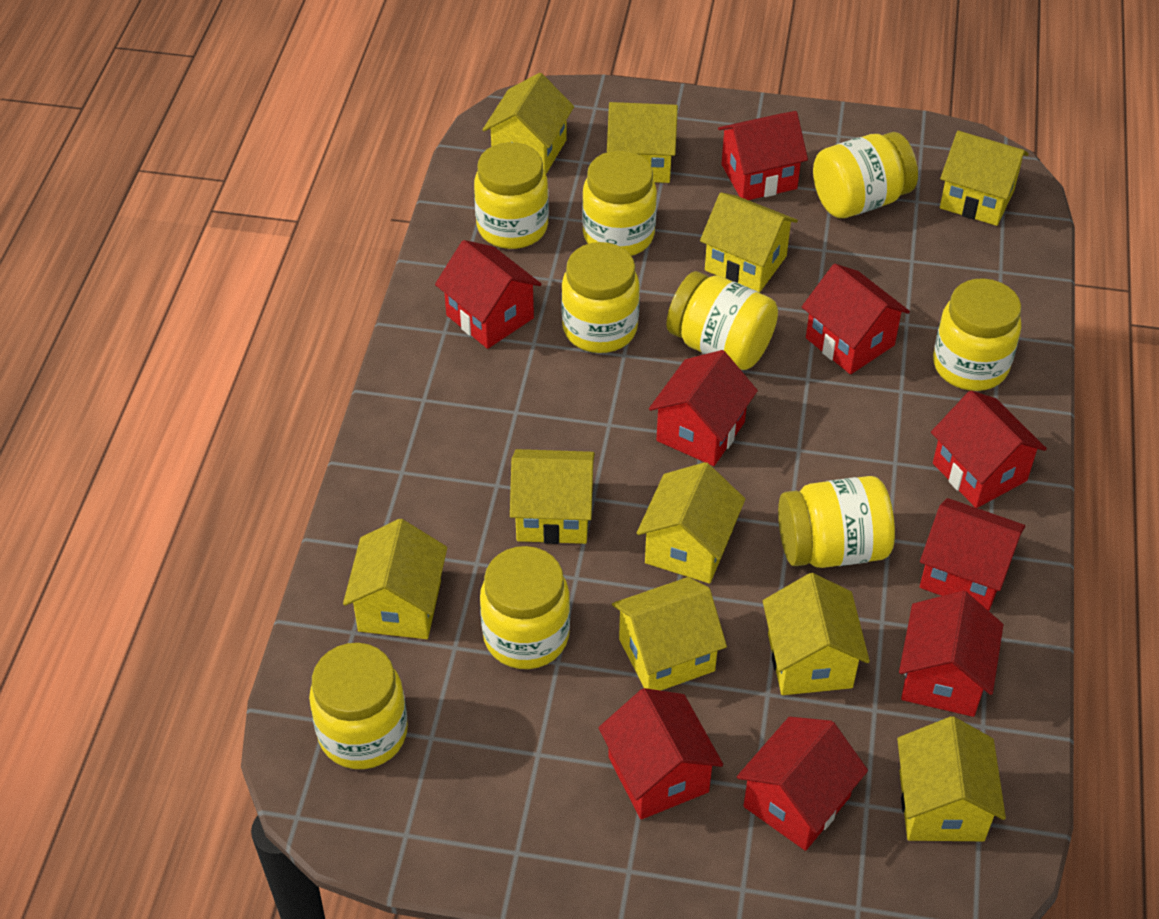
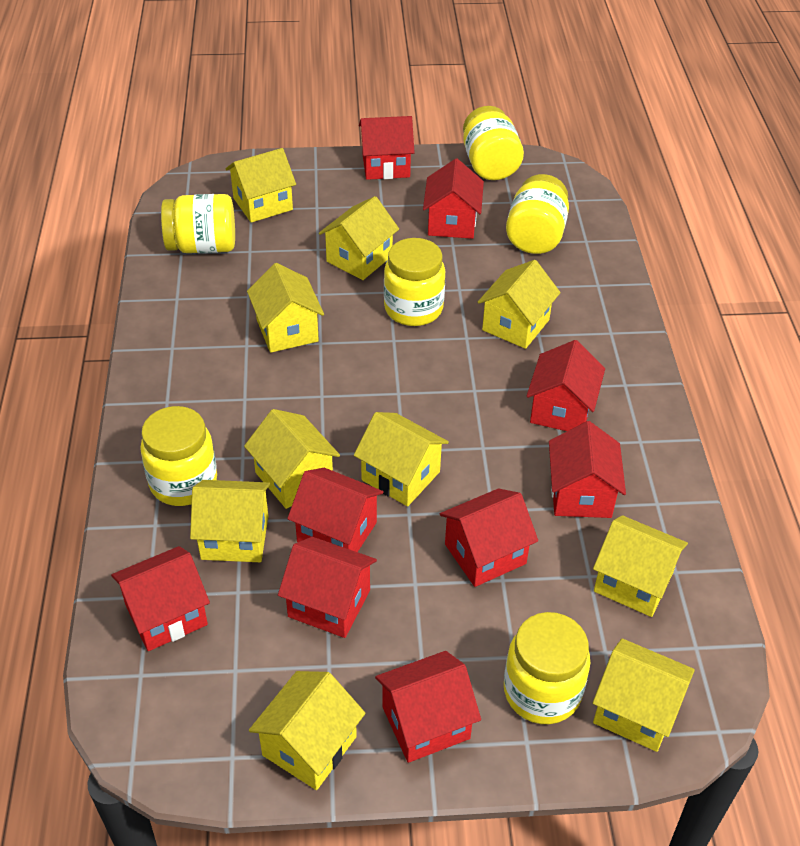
yellow jar: [309,643,408,769] [474,142,549,249] [480,546,570,669] [561,242,640,353] [582,150,657,256] [666,271,778,370] [778,476,895,568] [813,132,918,218] [933,278,1021,391] = 9 -> [140,406,217,506] [161,194,235,253] [384,238,445,326] [463,106,524,180] [504,612,591,724] [506,174,569,254] = 6

